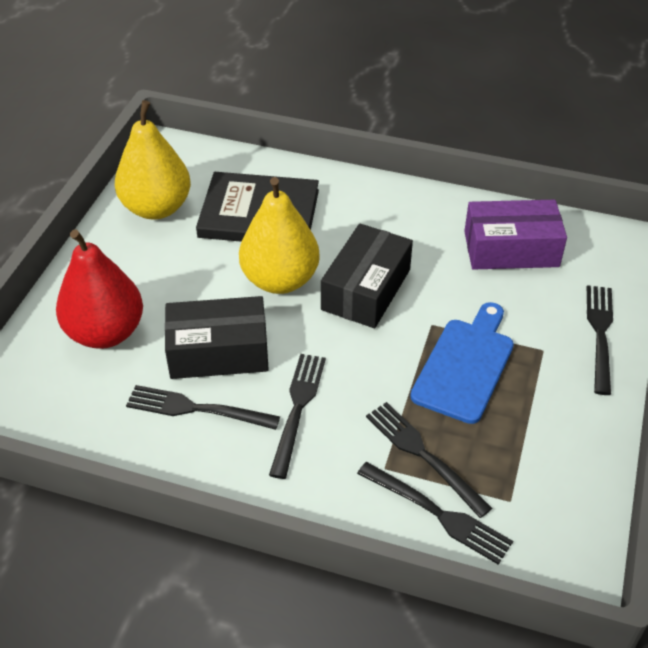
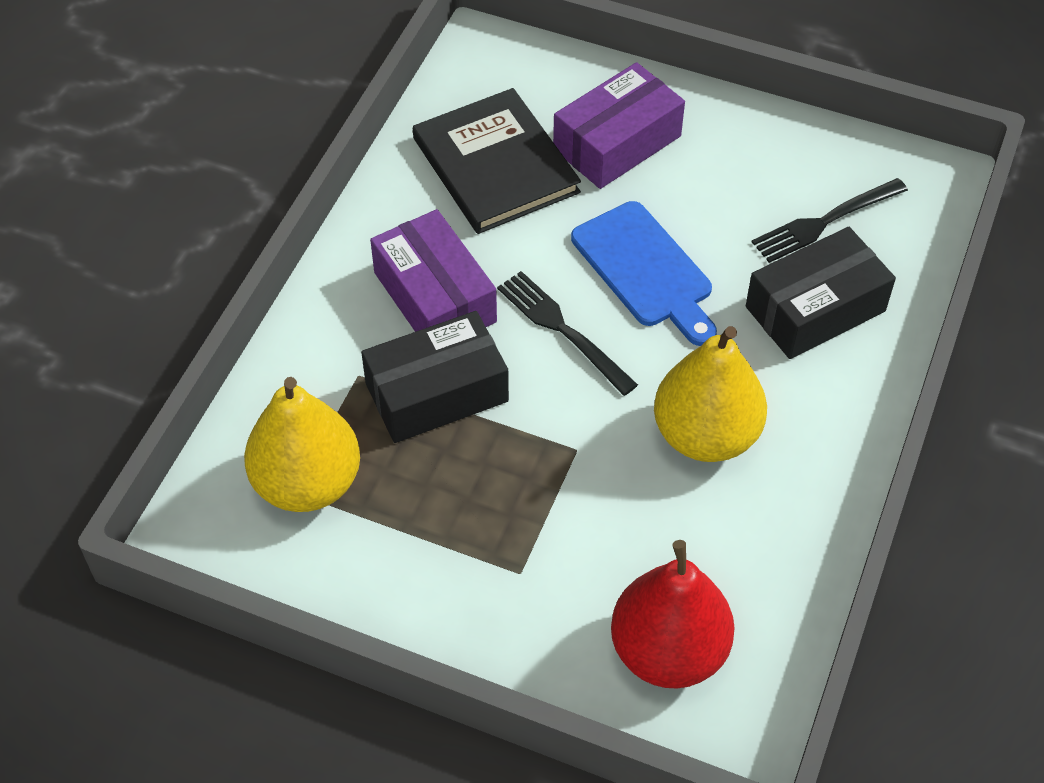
black fork: [126,385,280,430] [269,354,326,479] [357,462,513,565] [366,402,493,518] [587,285,613,395] = 5 -> [497,271,638,396] [752,178,908,263] = 2
purple box: [464,200,567,270] = 1 -> [370,209,497,332] [553,62,685,189] = 2

